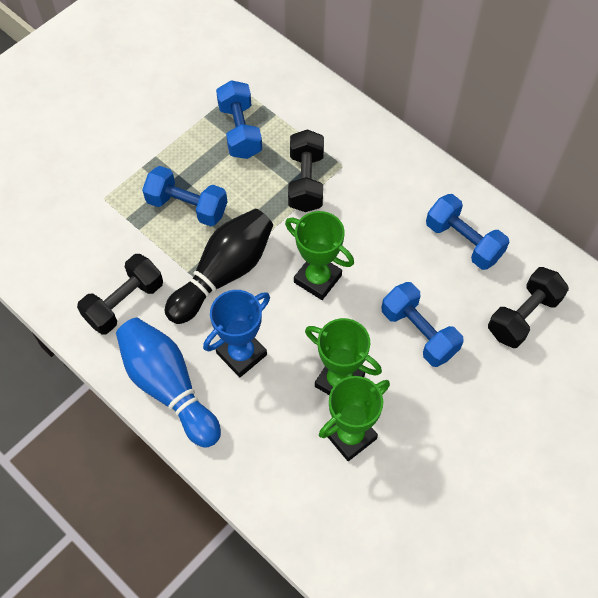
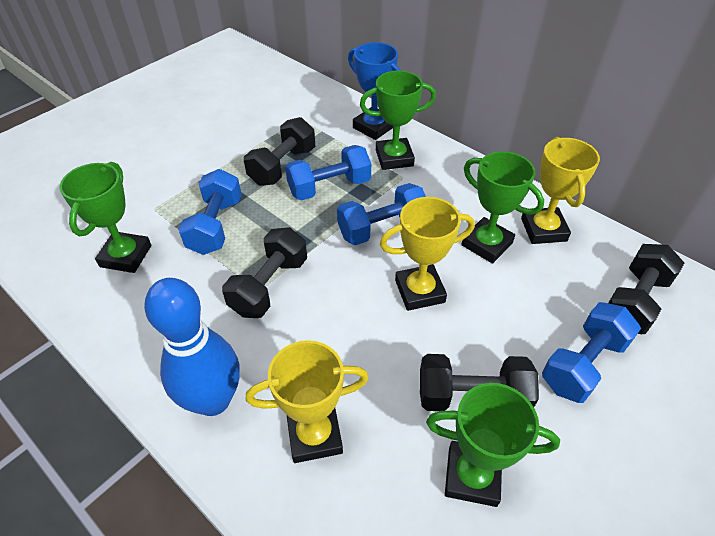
black bowling pin: [165,209,273,324] = 1 -> none = 0
black dumbbell: [77,254,163,335] [288,129,324,212] [488,267,569,348] = 3 -> [222,227,307,318] [244,117,315,186] [420,354,539,411] [608,244,685,334] = 4
green trophy: [285,211,354,300] [305,318,382,395] [319,376,390,461] = 3 -> [60,162,151,273] [360,71,436,170] [426,383,560,507] [461,151,544,264] = 4
yellow trophy: none = 0 -> [246,340,369,463] [380,197,475,311] [521,137,600,244] = 3

